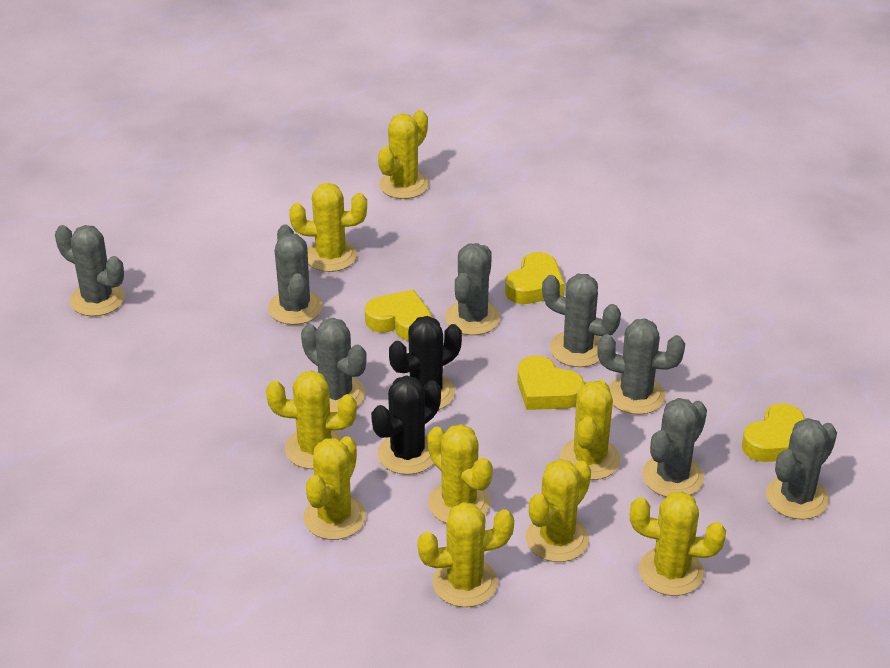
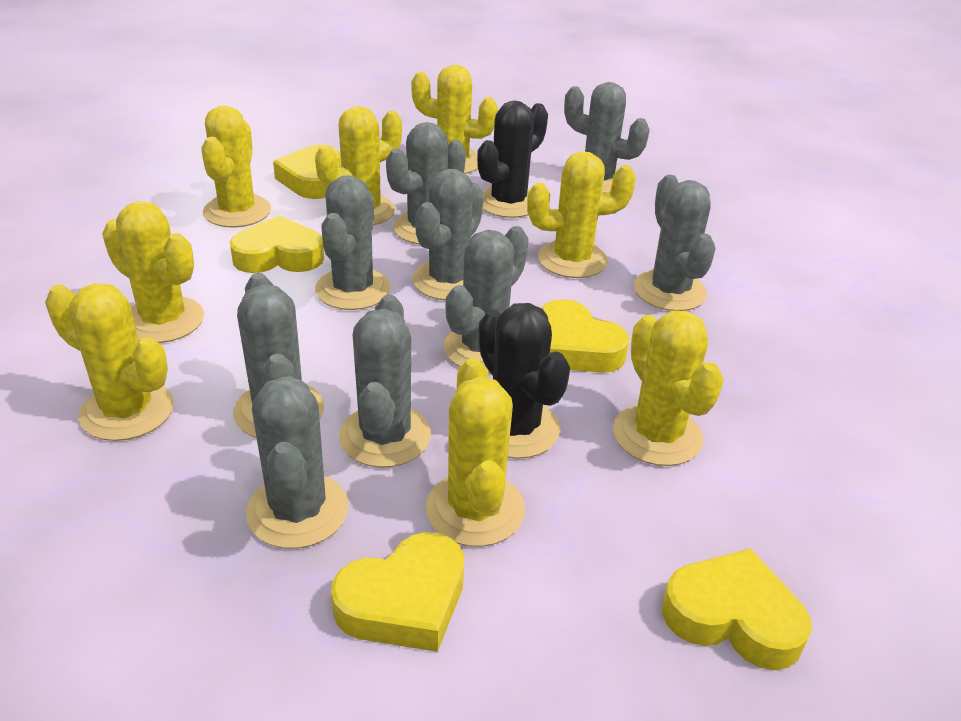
grey cactus: [55,225,125,316] [268,224,323,325] [301,318,367,412] [445,243,500,335] [542,274,621,367] [597,319,685,415] [642,398,707,497] [766,418,837,520] = 8 -> [233,273,324,438] [246,376,349,549] [315,175,391,310] [339,295,431,468] [386,122,466,244] [413,169,484,300] [444,226,529,373] [564,82,650,193] [634,175,716,311] = 9
yellow cactus: [266,370,357,469] [289,183,367,272] [303,436,366,540] [378,110,429,199] [417,502,514,607] [428,424,493,524] [526,459,591,562] [560,380,620,480] [630,491,726,596] = 9 -> [45,283,174,441] [102,201,204,343] [201,105,271,227] [315,106,402,226] [411,65,498,174] [426,358,525,547] [527,151,636,278] [613,311,724,466] = 8
yellow heart: [365,290,432,341] [505,252,565,304] [517,356,584,410] [742,403,805,462] = 4 -> [230,215,324,273] [273,145,341,199] [331,532,464,652] [541,299,629,373] [662,548,812,670] = 5

